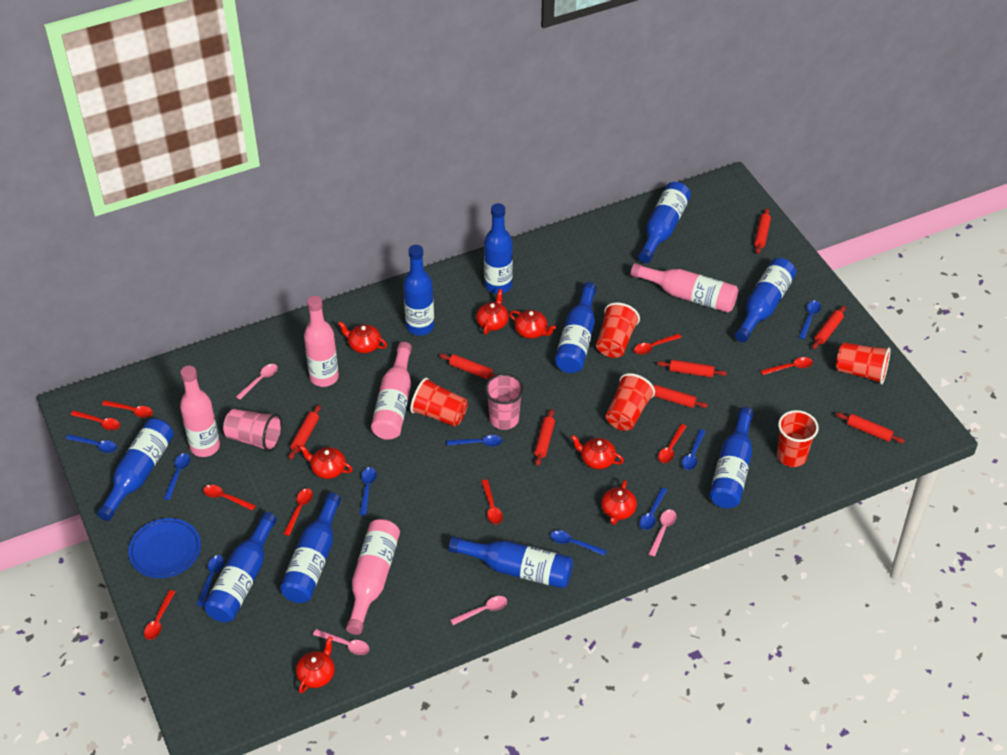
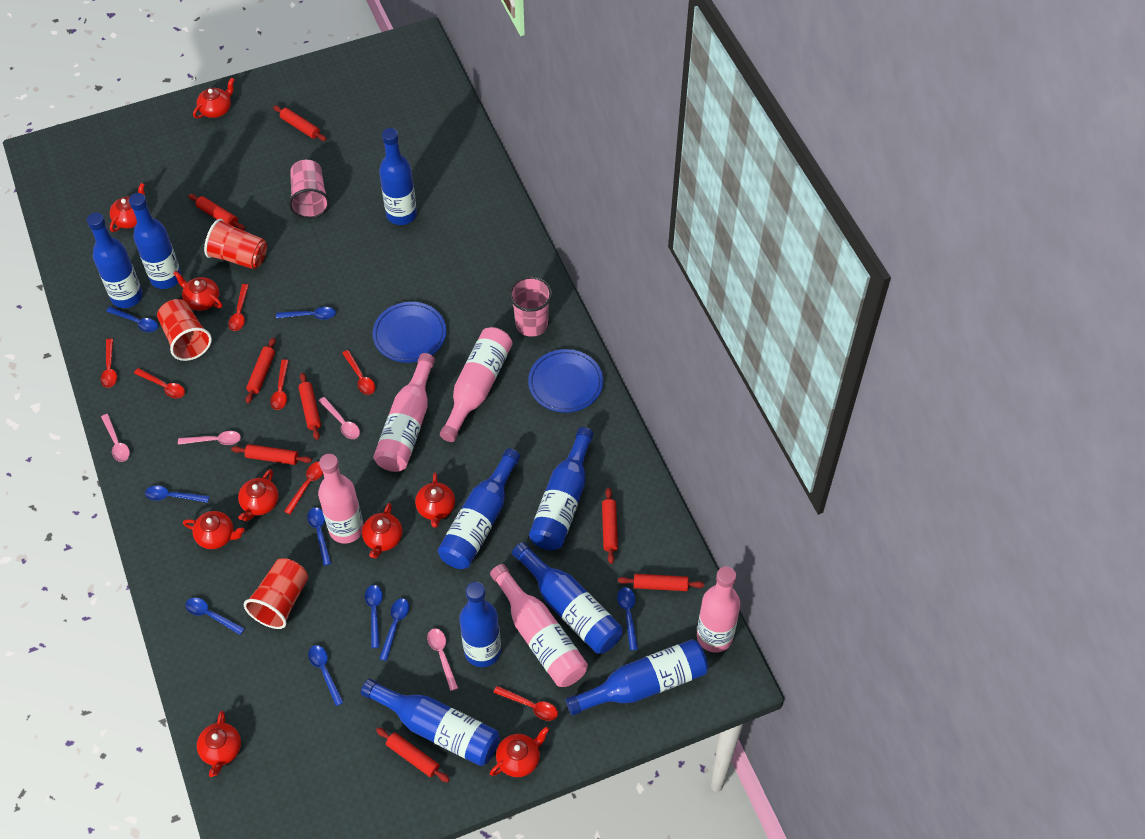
blue bottle: [97,418,174,521] [204,512,277,622] [280,493,341,603] [403,245,434,336] [449,536,573,588] [484,203,513,294] [555,282,597,373] [638,182,691,263] [709,407,754,508] [735,258,796,342] = 10 -> [87,212,143,308] [129,193,181,289] [361,678,500,766] [379,128,417,225] [438,448,521,569] [459,582,501,667] [512,542,623,654] [529,427,594,550] [566,639,708,716] = 9
blue plate: [128,518,201,578] = 1 -> [372,302,446,363] [528,349,603,413] = 2
red cup: [410,378,468,427] [596,302,640,358] [606,373,655,431] [777,410,819,467] [836,342,891,384] = 5 -> [157,299,212,361] [204,219,267,269] [244,558,308,629] = 3
red spoon: [71,410,120,430] [102,400,153,418] [144,590,175,640] [203,485,256,511] [283,488,313,536] [481,480,503,524] [634,333,682,355] [658,424,687,463] [761,357,813,375] = 9 -> [101,338,117,388] [134,368,185,398] [228,284,249,331] [270,359,289,410] [284,462,323,514] [342,350,375,395] [493,686,558,721] = 7
red teapot: [296,636,335,693] [299,445,353,479] [338,321,387,353] [476,289,509,335] [509,310,556,339] [571,435,624,469] [601,480,637,525] = 7 -> [110,183,145,232] [173,271,222,311] [183,511,245,549] [193,78,235,118] [197,711,241,777] [238,469,279,521] [362,503,403,558] [415,472,455,528] [490,727,549,777] = 9

